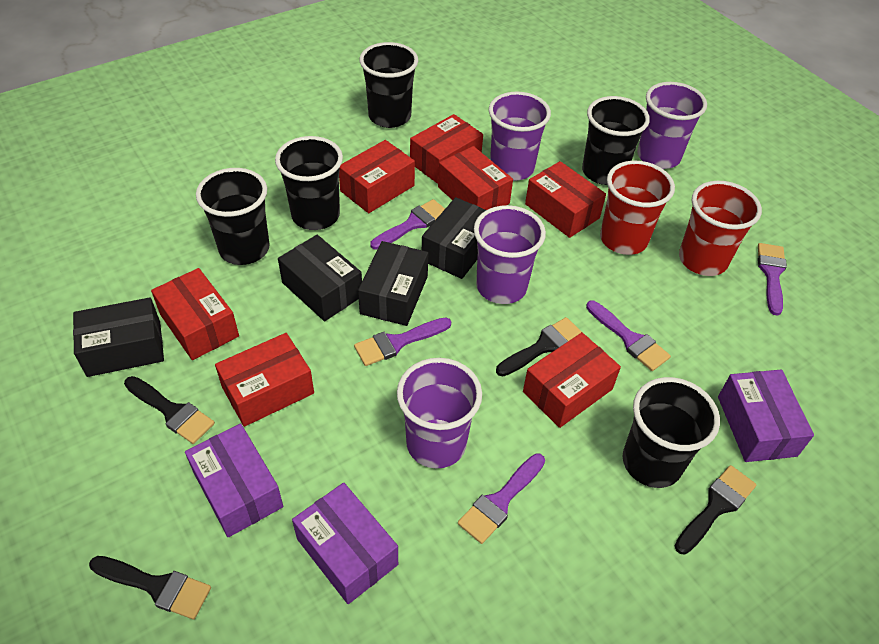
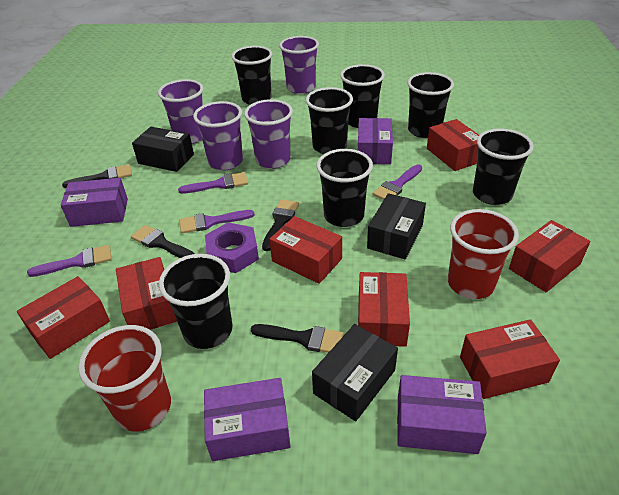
black box: [73,298,164,377] [278,235,362,321] [358,241,428,326] [422,197,486,279] = 4 -> [132,127,194,172] [312,324,398,421] [367,193,426,259] = 3
black cup: [196,168,270,265] [275,136,343,230] [360,42,418,128] [582,96,650,185] [623,377,720,488] = 5 -> [159,254,232,349] [232,46,272,105] [306,87,353,154] [316,149,373,227] [340,64,385,128] [407,72,454,138] [473,128,534,205] = 7
purple box: [185,424,283,537] [292,483,398,604] [718,370,814,462] = 3 -> [61,178,128,227] [204,378,291,461] [358,118,393,164] [397,375,487,454] = 4
purple brush: [354,317,451,366] [370,199,445,250] [458,453,545,544] [586,300,671,371] [758,243,787,316] = 5 -> [27,245,112,277] [178,172,248,194] [179,210,254,233] [373,164,422,200] = 4
purple nut: none = 0 -> [205,222,259,273] = 1

